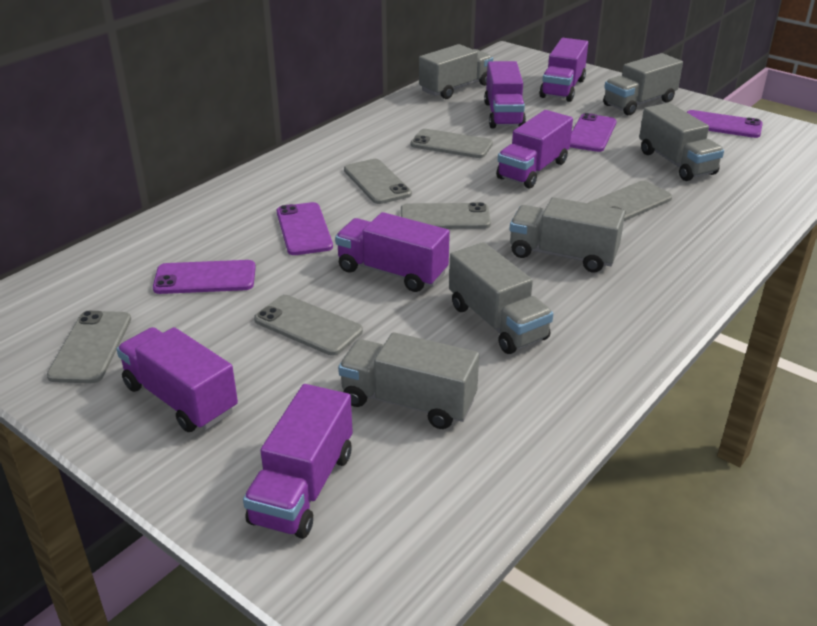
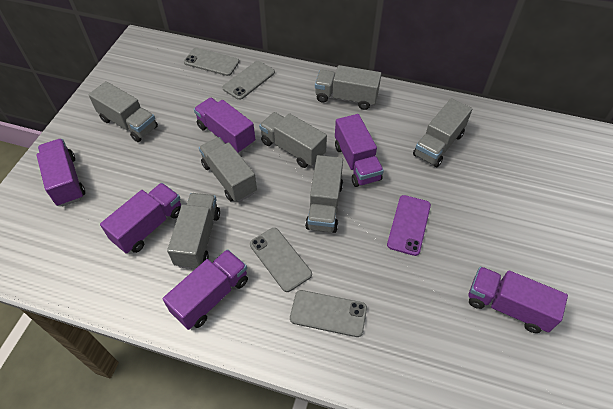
grey phone: [47,311,131,383] [254,295,363,356] [344,159,412,204] [401,202,491,229] [411,129,493,158] [588,181,672,221] = 6 -> [184,48,239,76] [222,61,275,100] [250,228,312,292] [290,290,367,337] = 4
grey truck: [338,332,479,429] [419,44,493,99] [449,242,553,354] [509,197,625,272] [603,53,683,115] [639,103,724,181] = 6 -> [88,81,158,142] [167,193,220,269] [199,137,257,202] [259,112,327,168] [305,155,343,233] [315,65,381,110] [413,98,472,167] = 7
purple phone: [153,260,256,294] [277,202,333,255] [570,113,617,152] [687,110,763,138] = 4 -> [387,195,431,256] = 1

